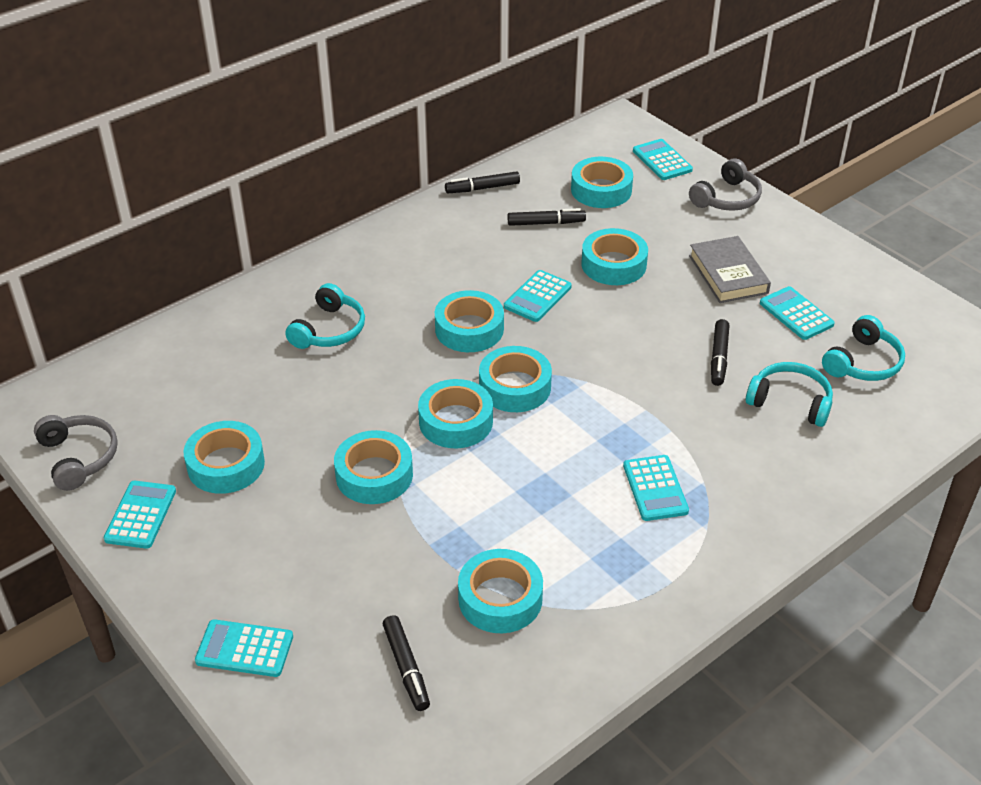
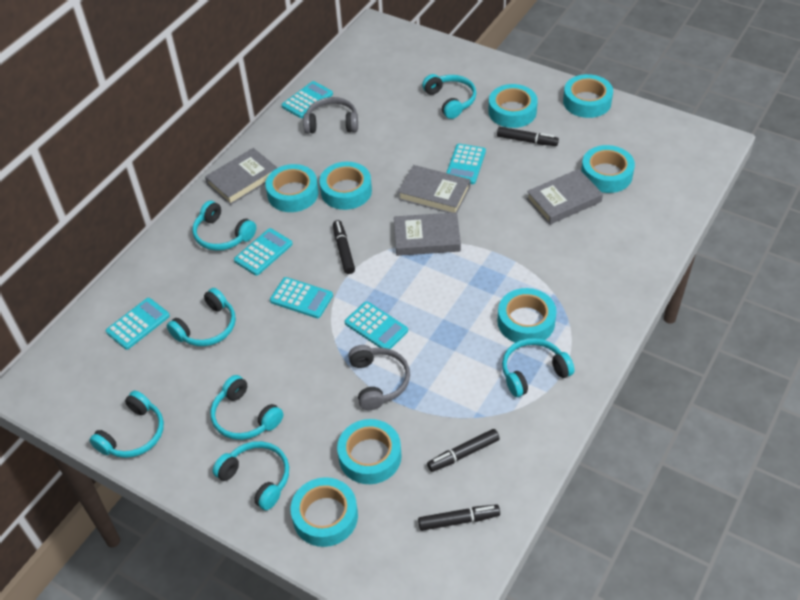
grey book: [689,236,771,303] = 1 -> [205,148,277,205] [394,212,461,256] [398,165,470,213] [527,169,603,225] = 4
turquoise headphones: [285,283,365,349] [746,362,833,427] [822,315,905,381] = 3 -> [89,391,164,458] [167,288,236,346] [192,201,256,251] [210,375,283,440] [213,441,289,510] [422,74,476,119] [502,338,575,397] = 7

